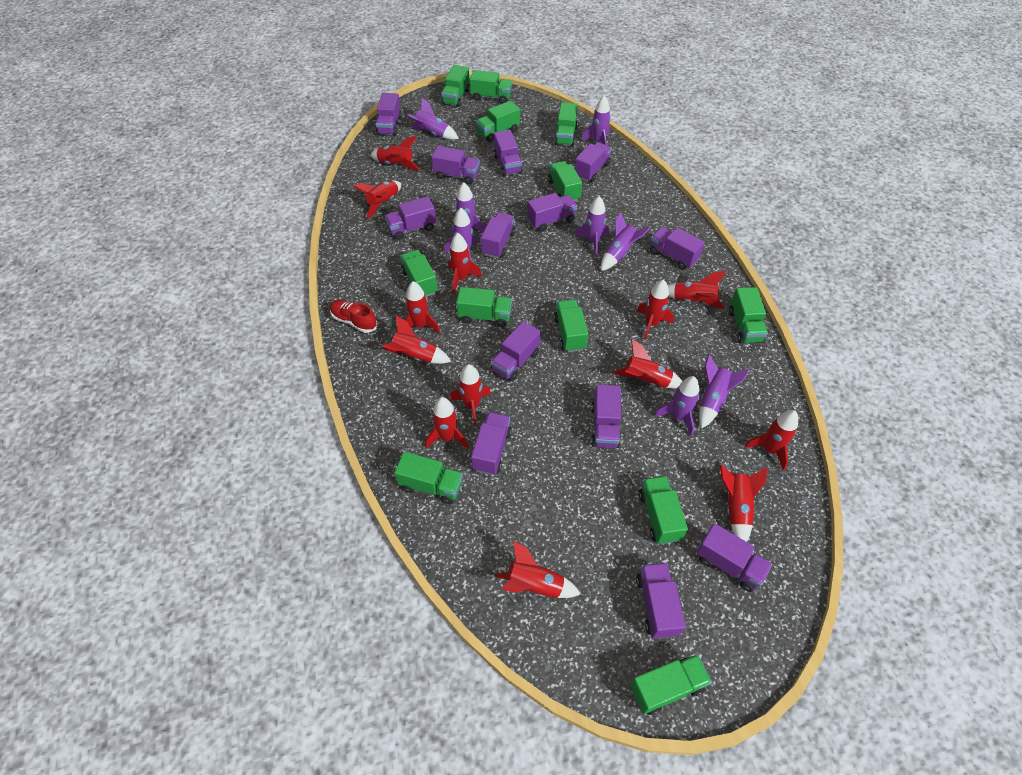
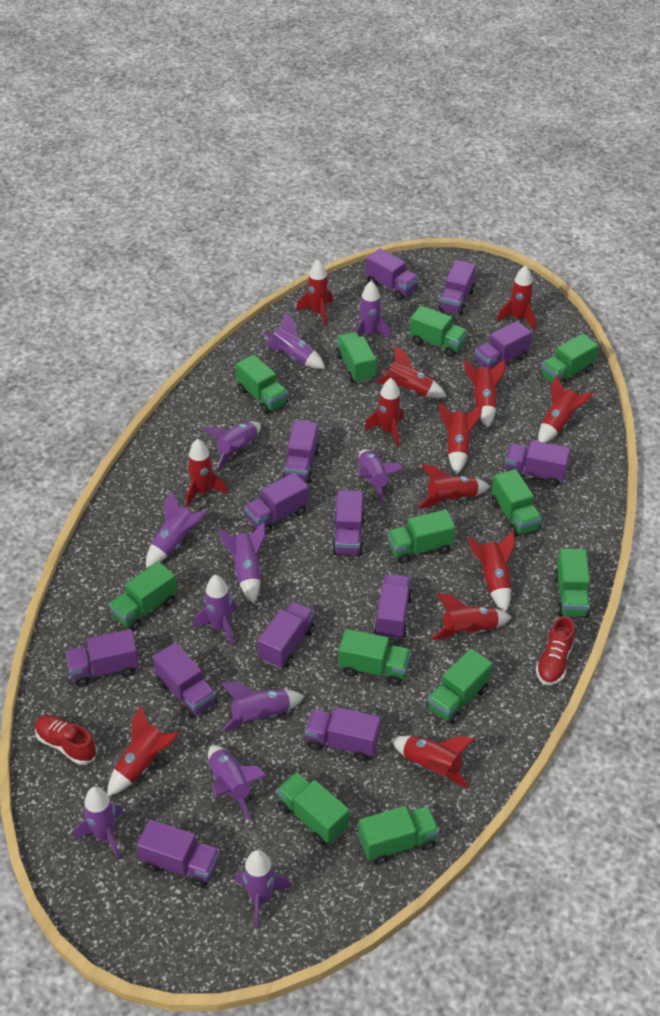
purple rocket: [407,98,459,140] [445,208,478,261] [451,182,485,238] [574,196,609,257] [581,95,611,145] [601,212,651,271] [654,376,699,436] [699,354,750,428] = 8 -> [74,786,123,860] [146,491,207,568] [193,575,236,646] [203,421,261,470] [208,745,266,820] [218,522,265,604] [222,682,304,732] [235,850,291,929] [262,311,325,369] [355,281,392,339] [357,449,403,506] = 11
red shoe: [330,300,377,333] = 1 -> [35,715,97,765] [536,616,575,685] = 2

